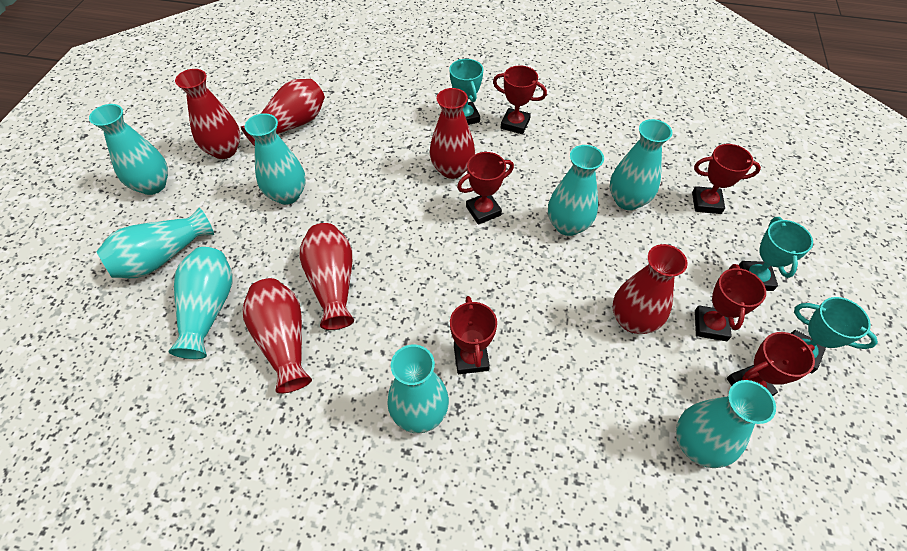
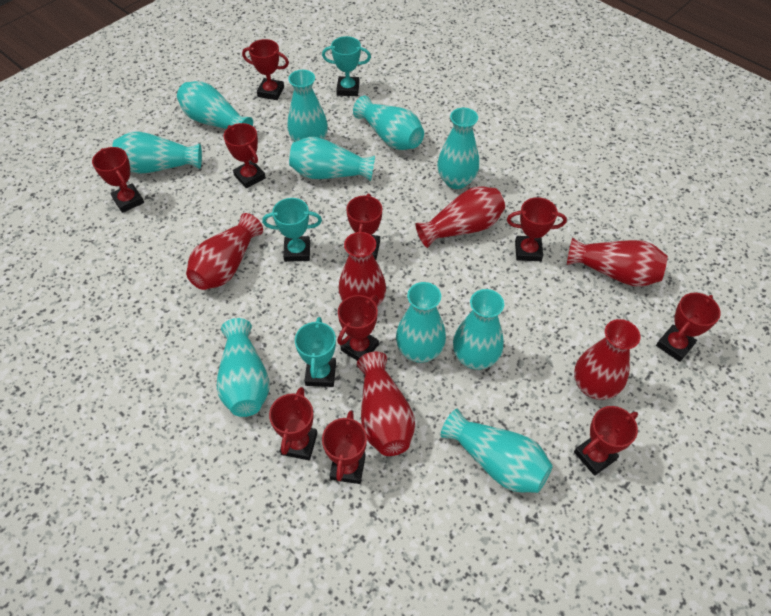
red trophy: [450,296,497,374] [457,152,514,225] [493,65,547,134] [692,144,761,214] [695,264,766,341] [727,332,815,396] = 6 -> [92,147,144,213] [223,123,266,189] [242,39,289,100] [269,387,317,460] [322,411,367,484] [337,295,379,361] [346,194,382,260] [507,197,567,261] [574,406,638,476] [656,293,721,362] = 10
turquoise vase: [89,104,168,195] [96,208,214,278] [168,247,233,359] [245,113,306,205] [387,344,449,433] [548,145,604,236] [610,119,672,210] [676,380,776,468] = 8 -> [112,131,202,174] [177,81,253,129] [217,318,270,417] [288,70,328,142] [289,137,375,181] [353,96,424,150] [396,282,446,363] [437,108,479,189] [441,409,553,493] [453,289,504,370] = 10

